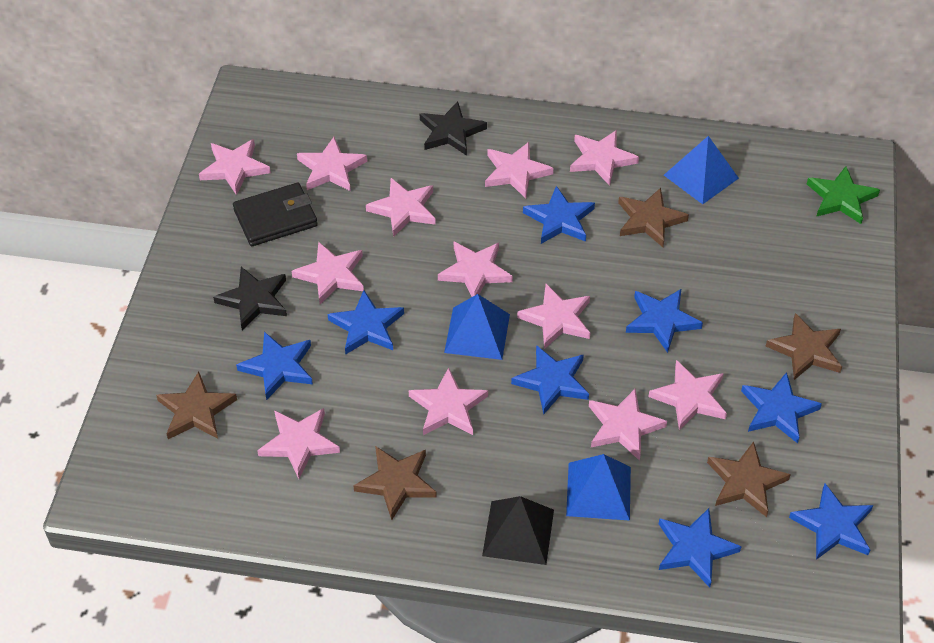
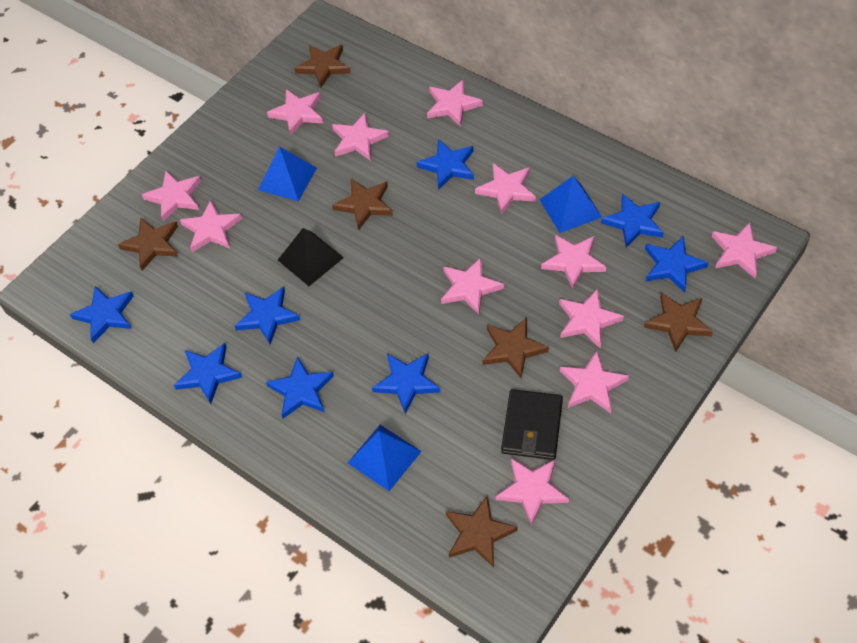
black star: [213,267,287,331] [420,101,487,156] = 2 -> none = 0
brown star: [156,371,237,439] [353,446,437,520] [618,188,689,247] [707,441,791,517] [766,313,842,380] = 5 -> [118,217,178,271] [294,45,351,87] [332,179,393,230] [446,496,517,568] [483,318,549,379] [644,293,713,352] = 6
green star: [807,166,880,224] = 1 -> none = 0

